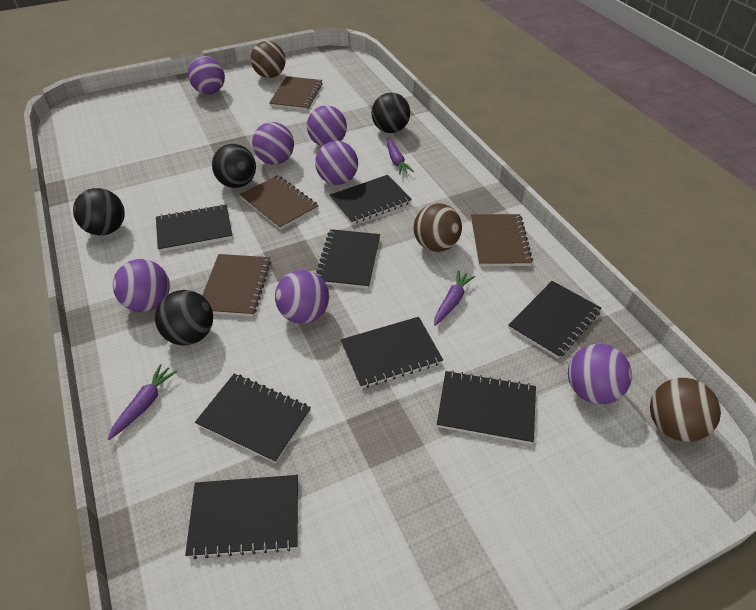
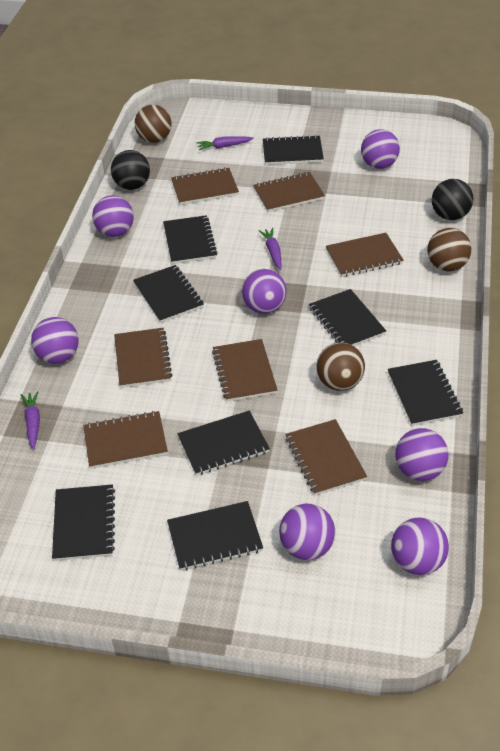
black ball: [73,188,125,235] [155,290,213,345] [212,144,256,188] [372,93,410,133] = 4 -> [111,150,150,190] [432,179,473,220] = 2
brown notebook: [202,254,271,317] [240,175,319,230] [269,76,323,111] [471,214,533,266] = 4 -> [83,411,168,469] [114,328,173,388] [171,167,239,205] [212,339,278,402] [253,172,325,212] [285,419,367,495] [326,233,404,277] = 7

